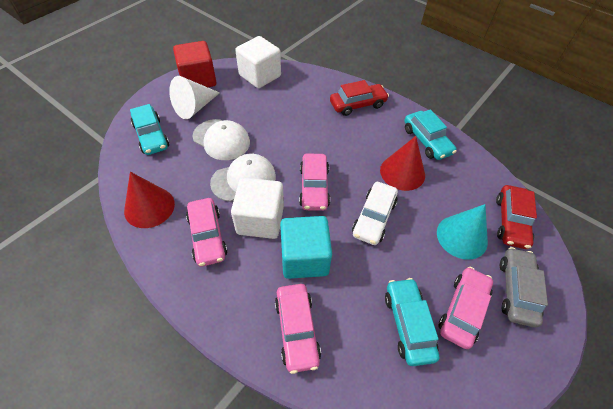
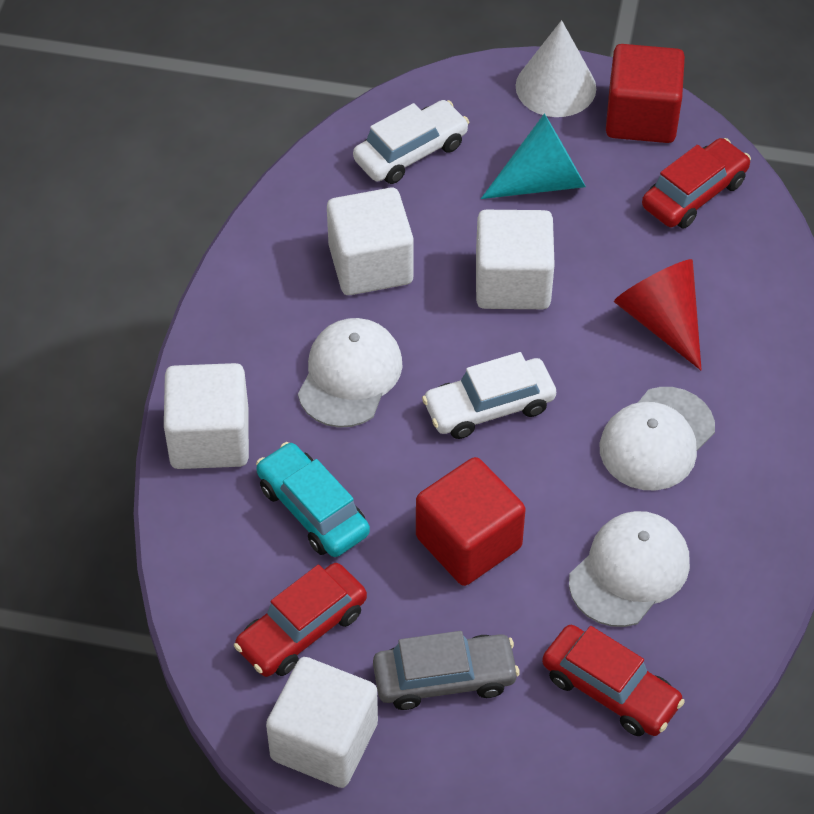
pink car: [186,198,227,267] [275,284,321,374] [299,153,330,211] [438,267,493,349] = 4 -> none = 0
red car: [330,80,389,116] [496,185,537,249] = 2 -> [234,563,367,677] [542,625,685,736] [642,138,751,229] = 3
red cone: [124,172,175,228] [380,136,425,191] = 2 -> [614,259,702,370] = 1
red cube: [173,41,216,87] = 1 -> [416,457,525,586] [606,44,685,143] = 2
turquoise car: [130,104,169,155] [385,278,439,366] [404,109,457,160] = 3 -> [256,442,370,557] = 1
turquoise cube: [280,216,332,279] = 1 -> none = 0
white cap: [192,119,250,160] [210,154,276,202] = 2 -> [298,318,402,428] [569,511,690,627] [600,387,715,490] = 3
white car: [352,182,398,245] = 1 -> [353,100,469,184] [422,352,556,439] = 2
white cube: [231,178,284,239] [235,36,281,88] = 2 -> [164,363,249,469] [266,657,378,788] [327,188,414,295] [476,210,555,309] = 4

